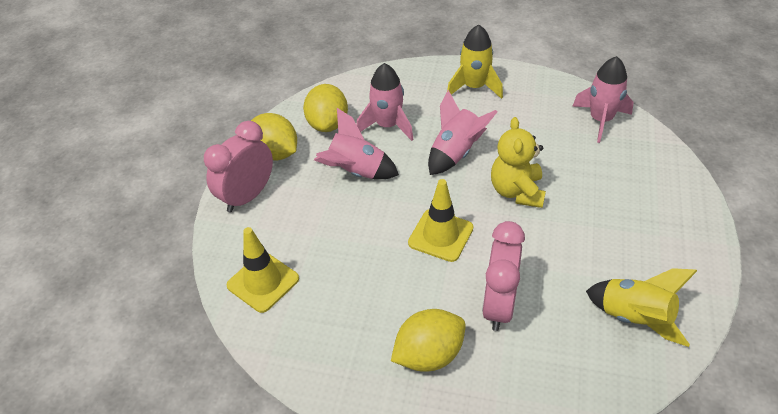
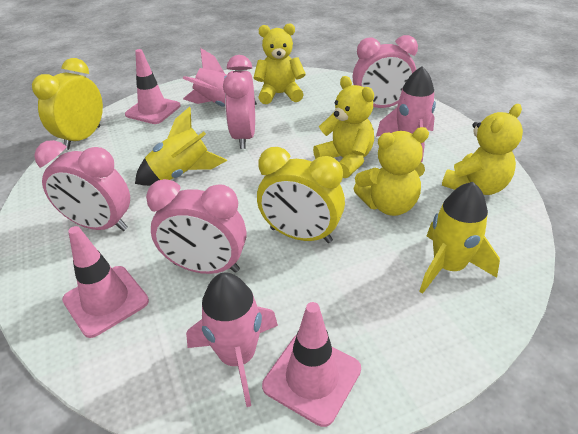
pink clock: [204,121,273,213] [482,221,525,331] = 2 -> [34,140,130,231] [146,179,246,274] [223,55,255,149] [353,35,418,108] = 4
pink rocket: [314,108,399,179] [356,63,414,141] [428,90,498,175] [572,56,634,143] = 4 -> [183,48,257,107] [186,273,278,407] [376,66,436,162] = 3
pink traffic cone: none = 0 -> [62,226,149,338] [125,49,181,124] [262,302,361,427] = 3
yellow clock: none = 0 -> [32,58,103,150] [257,147,345,243] = 2
yellow lemon: [251,113,297,160] [303,84,348,132] [391,309,466,372] = 3 -> none = 0
yellow teddy bear: [491,117,546,208] = 1 -> [254,23,306,104] [313,76,374,178] [353,127,429,216] [442,104,523,195] = 4
yellow traffic cone: [226,227,299,313] [408,179,473,262] = 2 -> none = 0

